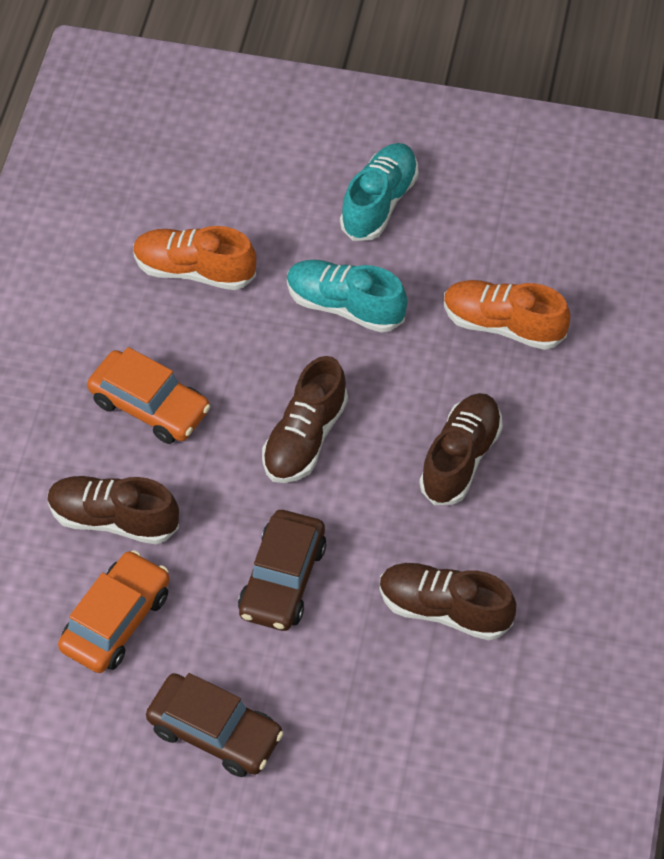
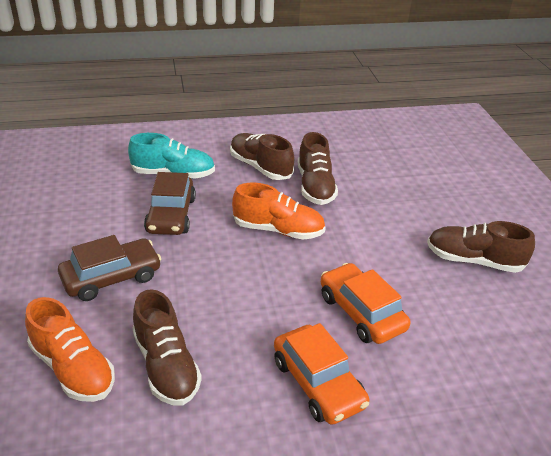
turquoise shoe: [287,260,407,332] [340,143,419,241] = 2 -> [128,133,215,179] = 1

